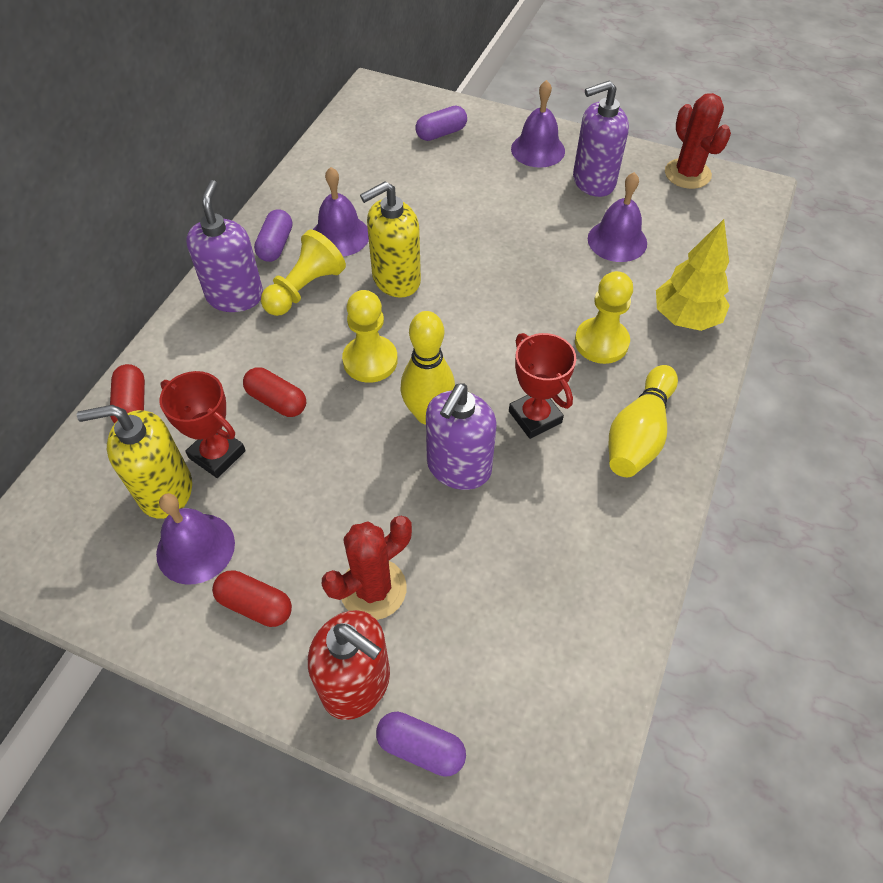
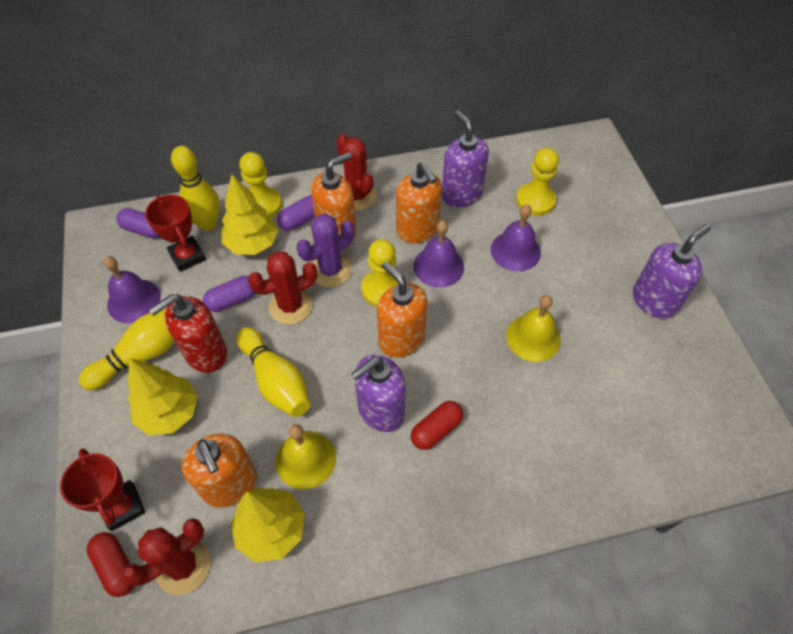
orange soap dispenser: none = 0 -> [182,433,257,507] [311,152,356,240] [377,262,427,358] [396,162,442,244] = 4
purple bell: [156,493,235,585] [313,167,369,256] [511,80,565,168] [588,172,647,262] = 4 -> [104,256,161,323] [413,220,464,288] [491,204,541,271] = 3
purple cactus: none = 0 -> [296,214,354,287] = 1
red cactus: [322,516,412,620] [665,93,731,189] = 2 -> [123,518,211,595] [248,251,317,324] [336,134,377,211] = 3
red capsule: [110,364,145,424] [212,570,292,627] [243,367,306,417] = 3 -> [87,532,135,597] [411,401,463,450] = 2
yellow bell: none = 0 -> [276,424,336,489] [506,295,561,362] = 2
yellow bowling pin: [400,311,455,425] [609,365,678,477] = 2 -> [79,308,175,390] [171,146,220,231] [236,327,310,417] = 3
yellow soap dispenser: [77,405,192,519] [360,181,421,298] = 2 -> none = 0
yellow tree: [656,219,730,331] = 1 -> [128,358,198,436] [222,174,278,255] [231,487,305,563] = 3

